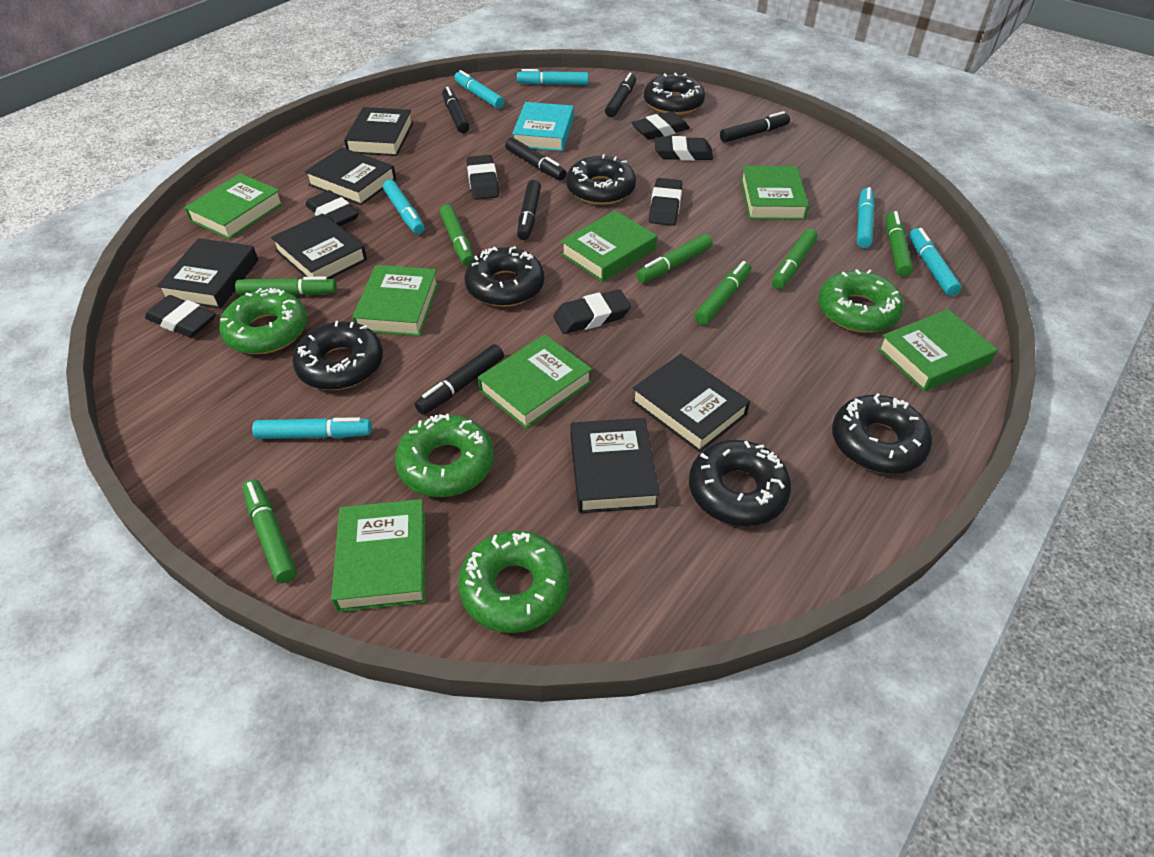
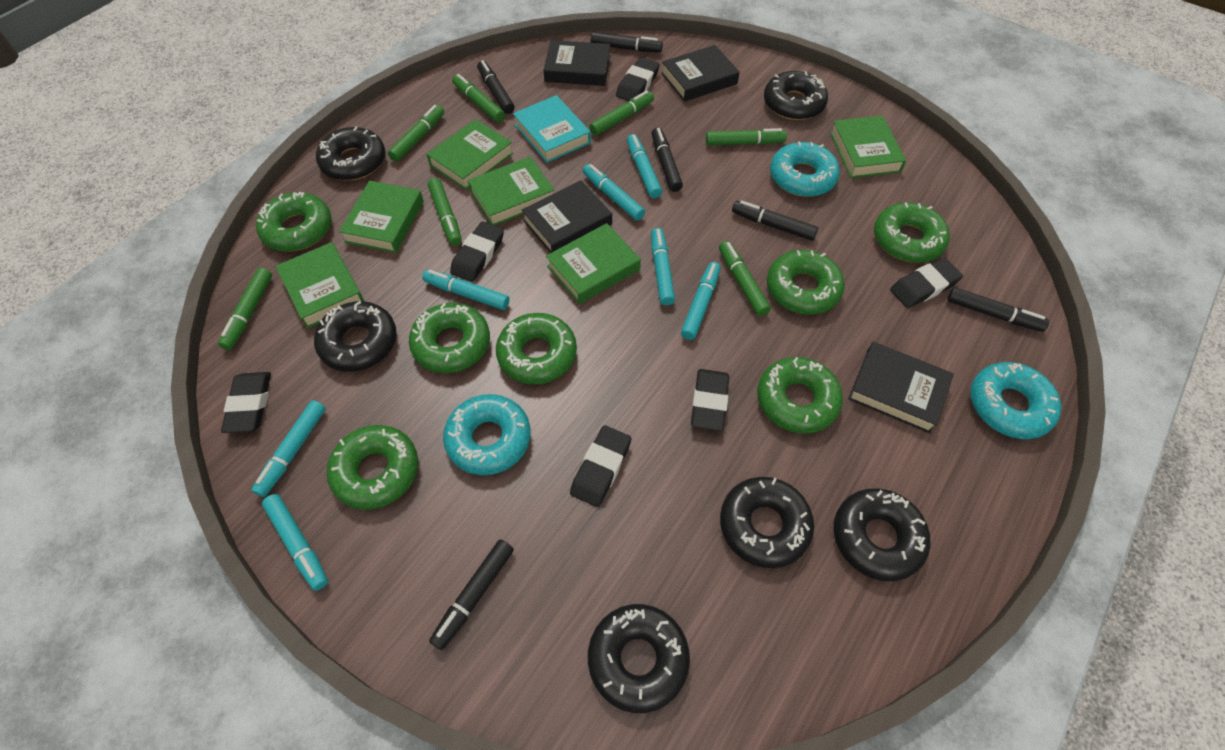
black book: [157,238,258,309] [271,213,367,279] [305,147,396,205] [344,107,413,156] [571,418,660,513] [632,354,750,453] = 6 -> [521,180,612,253] [543,40,610,86] [661,45,740,102] [848,342,954,434] = 4
black eraser: [145,295,216,337] [306,190,359,226] [467,155,499,200] [553,289,631,334] [632,111,690,140] [649,178,682,226] [654,136,713,161] = 7 -> [221,372,271,433] [450,222,504,282] [570,425,631,507] [616,57,660,101] [691,369,729,431] [890,258,963,308] = 6
green book: [184,173,284,239] [331,499,426,612] [352,265,439,336] [478,334,592,429] [561,210,657,282] [740,166,809,220] [877,309,997,392] = 7 -> [275,242,364,328] [339,181,424,253] [427,119,514,190] [468,157,554,226] [546,223,641,304] [830,115,906,178] = 6
green donut: [219,288,308,354] [395,414,494,497] [458,531,570,633] [818,269,904,333] = 4 -> [256,192,331,252] [327,425,418,510] [409,303,490,373] [496,313,577,385] [757,357,843,434] [767,250,845,314] [874,202,950,263] = 7
turquoise donut: none = 0 -> [443,394,531,475] [770,142,840,197] [971,362,1061,439] = 3
turquoise marker: [252,417,372,439] [383,179,425,234] [455,70,504,109] [517,69,589,85] [857,187,875,248] [909,228,961,296] = 6 -> [251,400,326,497] [262,494,328,591] [422,269,510,310] [583,164,645,221] [627,134,662,198] [651,228,675,305] [681,262,721,340] = 7

